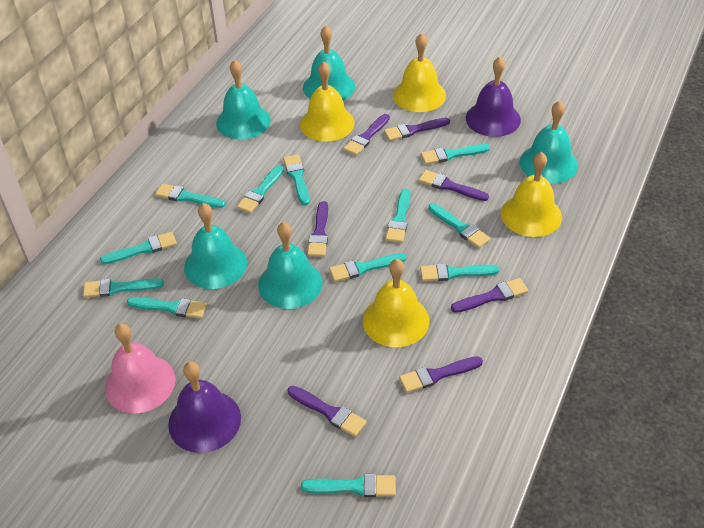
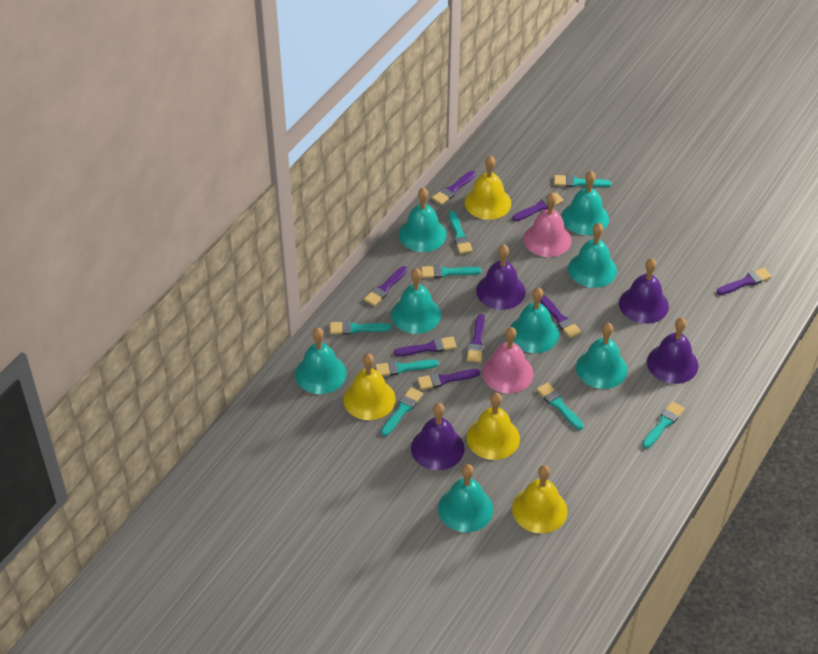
pink bell: [105,323,175,413] = 1 -> [482,327,534,393] [524,193,572,257] = 2
purple bell: [168,362,241,453] [466,57,521,137] = 2 -> [411,403,465,470] [476,245,525,310] [619,258,669,324] [647,318,698,384] = 4
purple brush: [288,386,367,437] [307,201,328,257] [343,114,390,155] [384,118,450,141] [399,356,483,393] [419,170,489,201] [451,278,528,313] = 7 -> [364,266,408,306] [394,336,457,356] [417,369,480,390] [432,171,475,205] [467,314,485,363] [512,193,564,221] [540,295,581,338] [717,268,772,295] = 8
turquoise bell: [184,203,247,289] [216,60,271,140] [258,222,323,309] [303,25,355,100] [520,101,578,184] = 5 -> [295,328,346,394] [391,268,441,334] [399,188,447,252] [438,464,493,532] [510,287,559,353] [562,171,609,235] [568,223,617,288] [576,323,627,389] = 8
turquoise brush: [83,278,164,297] [100,232,177,264] [127,297,207,318] [155,183,225,208] [237,165,284,213] [283,154,310,205] [301,474,396,497] [329,253,406,282] [386,188,411,243] [420,263,500,281] [421,144,490,164] [428,203,491,248] = 12 -> [330,321,392,335] [375,359,439,376] [381,387,423,436] [421,265,481,278] [449,211,473,254] [536,382,584,430] [554,175,611,187] [642,401,685,449] = 8

